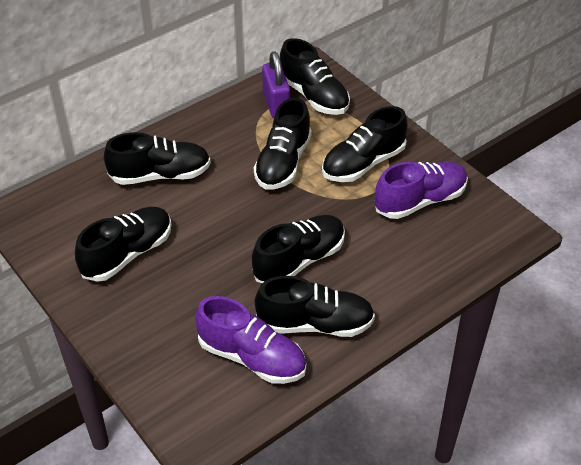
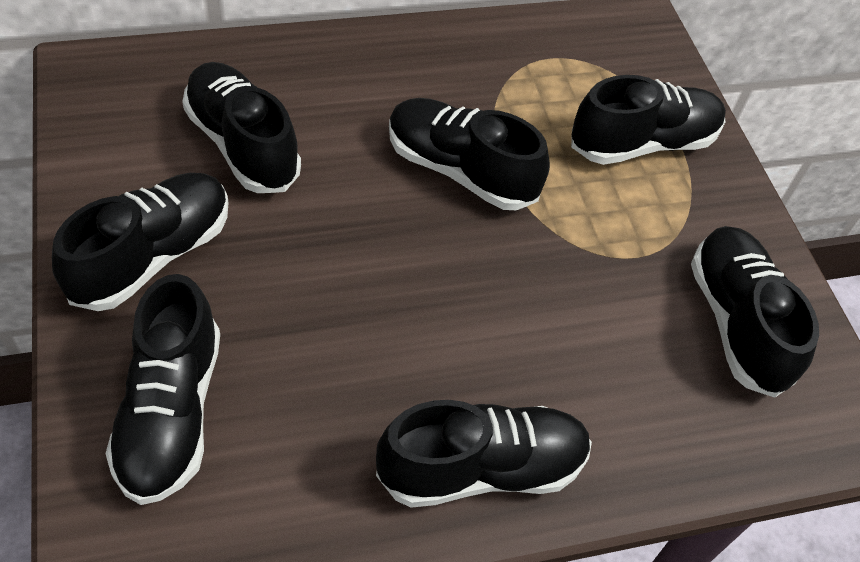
purple padlock: [262,51,290,118] = 1 -> none = 0
purple shoe: [195,296,306,384] [375,161,468,219] = 2 -> none = 0

